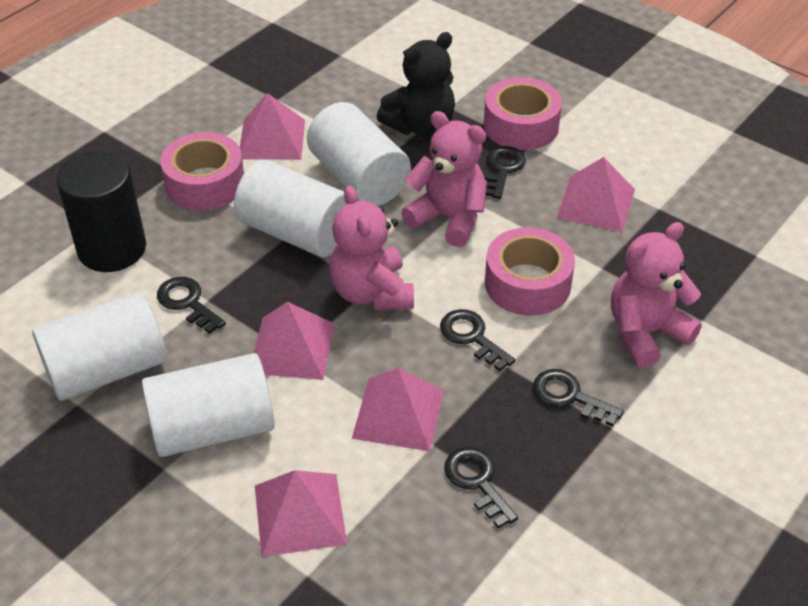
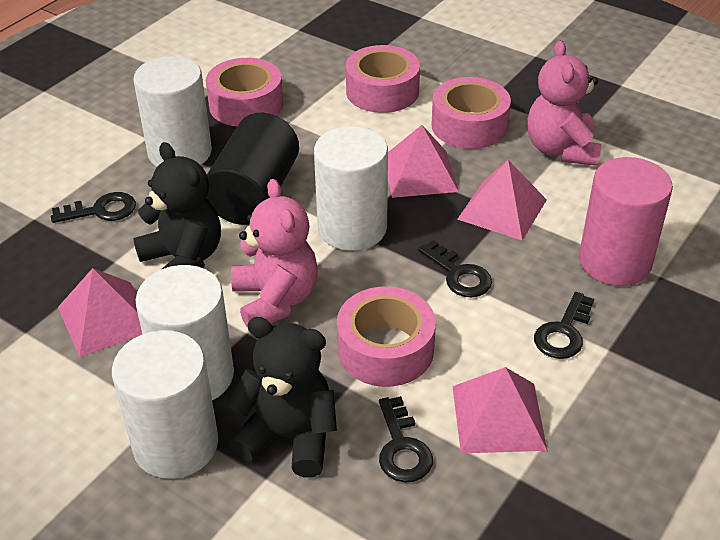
black key: [157,277,226,334] [440,309,515,371] [444,447,518,528] [485,146,526,199] [533,369,624,426] = 5 -> [51,192,136,223] [379,396,433,482] [418,240,492,297] [534,292,594,359] = 4
black teddy bear: [377,32,455,136] = 1 -> [133,142,221,269] [226,317,337,478] = 2
pink cylinder: none = 0 -> [579,157,673,286] = 1
pink pyramid: [240,93,305,160] [254,302,335,380] [255,470,347,557] [352,368,444,451] [556,157,635,232] = 5 -> [58,268,142,357] [388,125,459,198] [453,367,547,453] [457,160,547,240] = 4
pink tape: [160,132,244,211] [484,77,562,150] [485,227,575,316] = 3 -> [206,58,283,126] [337,286,436,387] [346,45,420,113] [431,77,511,149] = 4
pink teddy bear: [329,185,414,310] [401,111,487,247] [611,222,702,368] = 3 -> [231,179,318,328] [528,40,601,166] = 2

